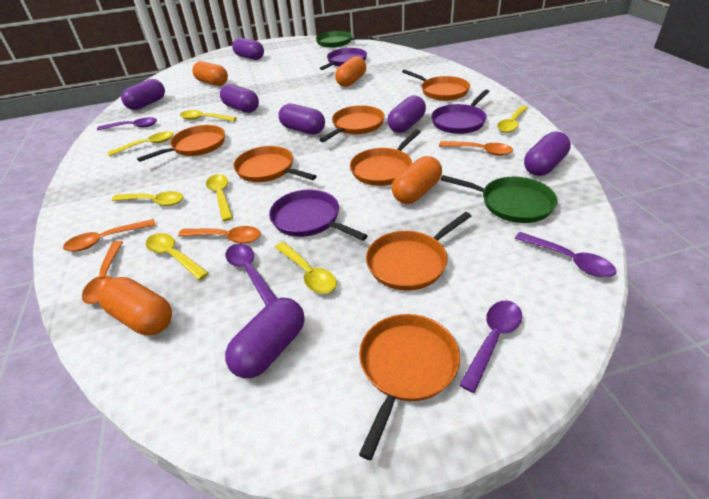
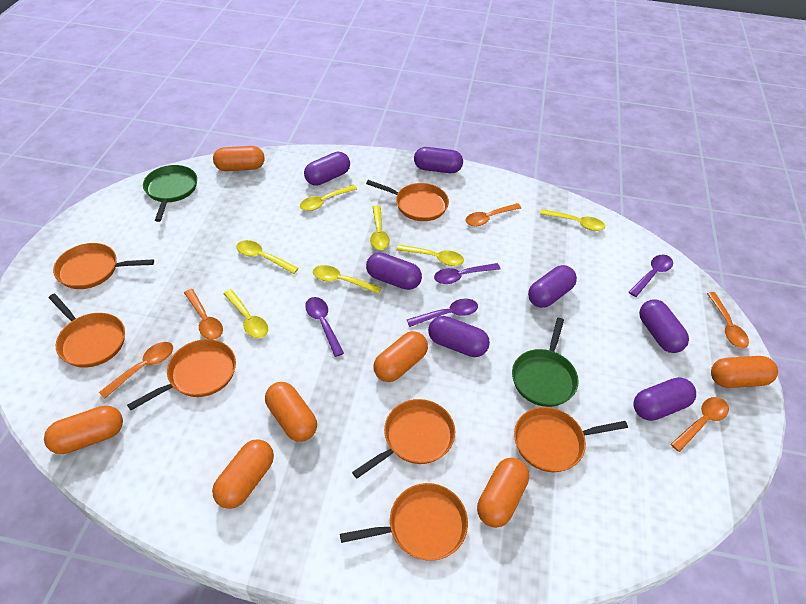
orange capsule: [99,277,172,336] [192,61,228,86] [335,56,366,87] [392,156,442,204] = 4 -> [44,405,123,454] [212,439,274,509] [213,146,265,171] [265,382,317,442] [374,331,428,382] [477,458,529,528] [711,356,778,388] = 7
orange spoon: [63,219,155,252] [82,241,123,304] [178,226,261,244] [439,141,513,156] = 4 -> [99,342,173,399] [184,289,223,340] [466,203,521,227] [671,397,729,452] [707,292,749,348] = 5
purple pan: [269,190,368,241] [320,48,367,70] [431,90,490,134] = 3 -> none = 0

